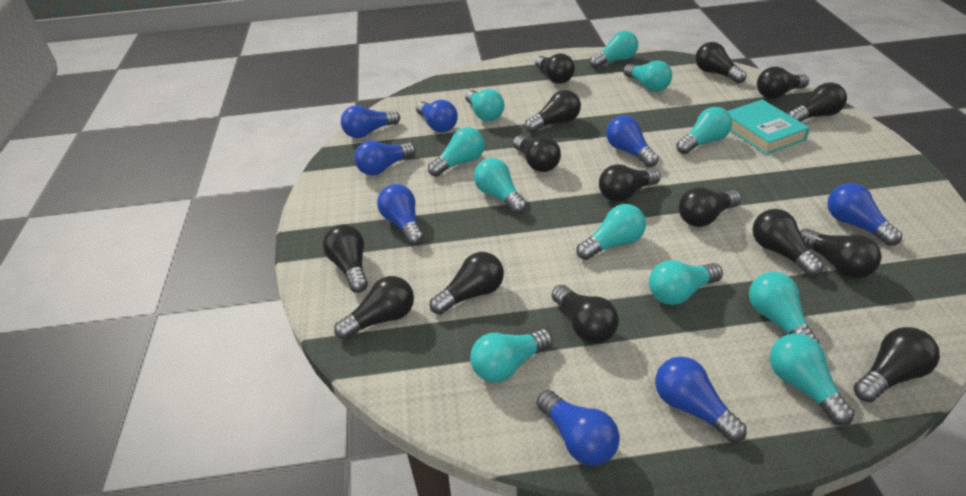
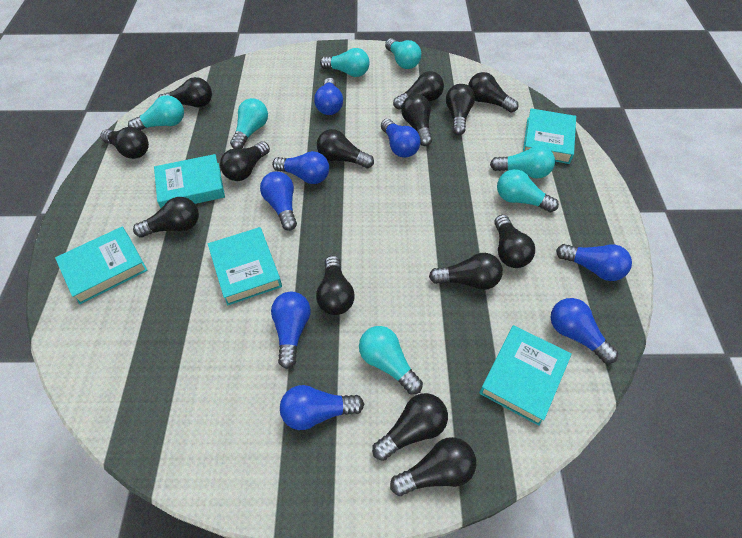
black light bulb: [323,224,368,293] [334,276,414,340] [430,252,504,315] [513,135,561,172] [525,90,581,132] [535,53,575,84] [551,285,619,344] [599,164,661,202] [679,187,741,227] [695,42,746,83] [752,209,824,276] [757,67,809,99] [788,82,847,122] [800,229,882,279] [853,327,940,402] = 15 -> [100,127,149,159] [133,197,199,237] [158,77,212,107] [220,141,270,181] [316,256,355,315] [317,129,374,168] [372,393,448,461] [390,437,476,496] [393,71,444,110] [401,94,432,146] [429,253,503,290] [446,84,475,135] [468,72,518,113] [494,215,535,268] = 14
turquoise book: [727,99,810,154] = 1 -> [55,226,148,304] [154,154,225,208] [208,227,282,305] [479,325,572,426] [523,108,576,164] = 5
turquoise light bulb: [428,127,485,177] [465,89,504,121] [470,329,553,382] [474,158,527,214] [576,204,646,260] [590,31,638,68] [623,60,672,92] [649,260,723,305] [676,107,732,154] [749,272,819,344] [770,334,855,426] = 11 -> [128,95,184,130] [230,98,268,149] [320,48,370,77] [359,326,423,394] [385,38,421,69] [490,146,555,178] [497,169,559,212] = 7

